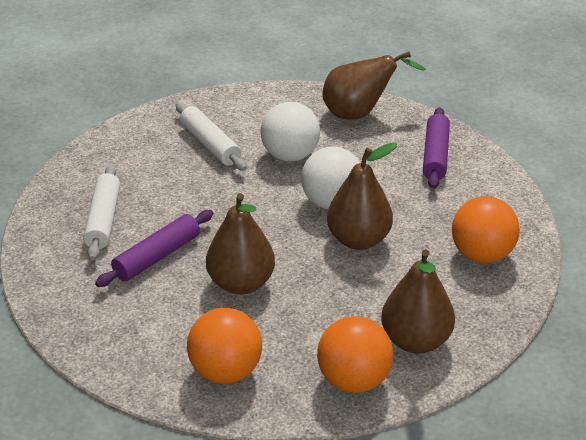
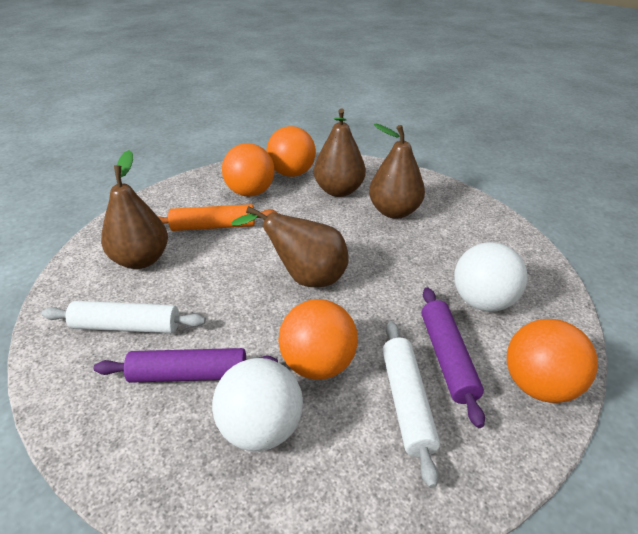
orange ball: [187,308,262,384] [317,316,393,393] [452,196,520,263] = 3 -> [222,143,275,196] [266,126,316,177] [278,299,358,380] [507,319,598,403] = 4
orange rolling pin: none = 0 -> [158,204,277,231] = 1

